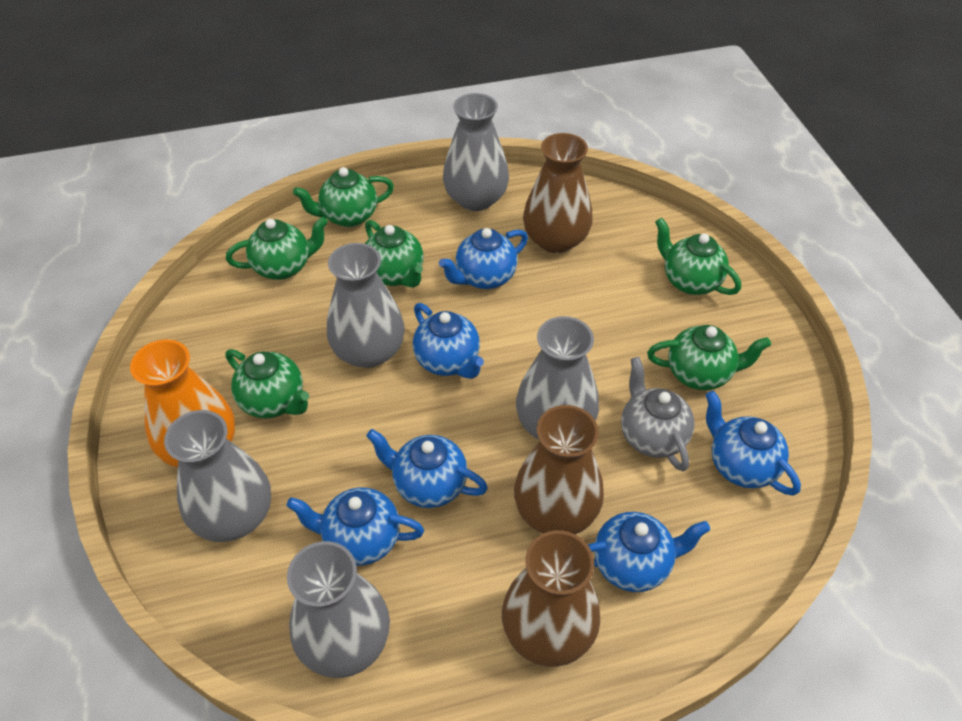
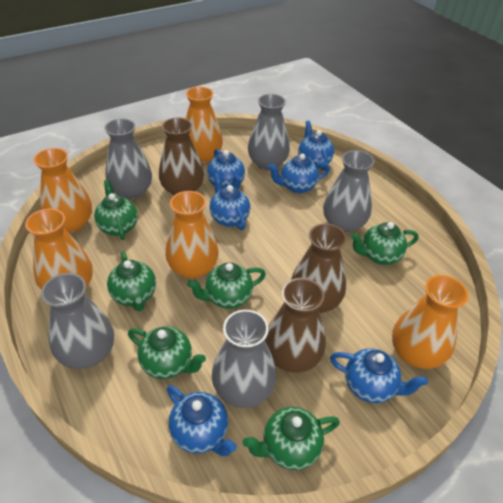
grey teapot: [621,357,695,472] = 1 -> none = 0
orange vase: [130,340,235,467] = 1 -> [25,208,93,290] [33,148,92,233] [166,191,219,279] [185,87,223,163] [392,275,469,369] = 5

